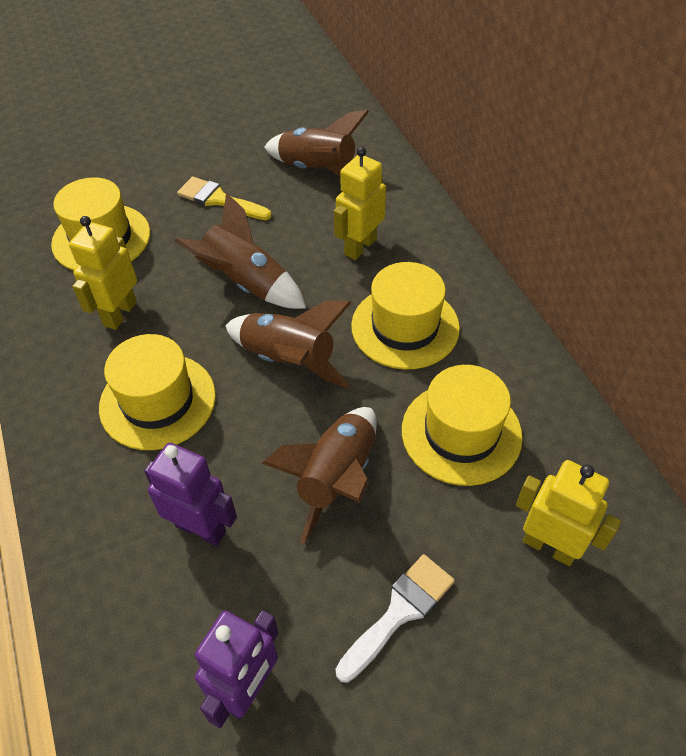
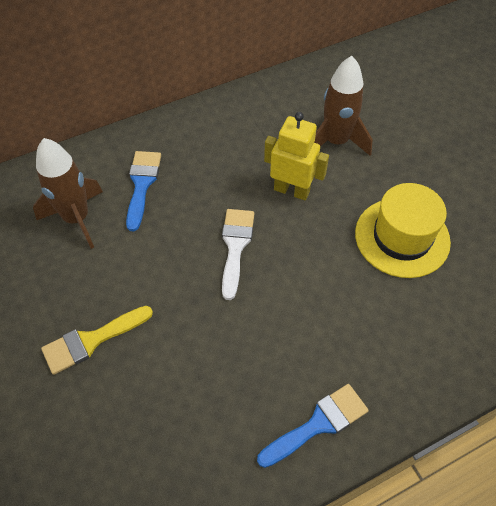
blue brush: none = 0 -> [126,151,161,231] [257,384,369,468] = 2
brown rocket: [174,192,306,309] [225,300,352,389] [261,407,377,544] [264,110,369,177] = 4 -> [33,138,103,249] [314,56,373,156] = 2
purple robot: [144,443,237,546] [195,610,278,728] = 2 -> none = 0
yellow hat: [51,177,150,271] [99,334,216,450] [351,262,460,370] [402,365,523,486] = 4 -> [355,183,451,278] = 1
yellow robot: [69,216,137,330] [334,147,386,260] [516,460,621,566] = 3 -> [264,112,329,200] = 1

